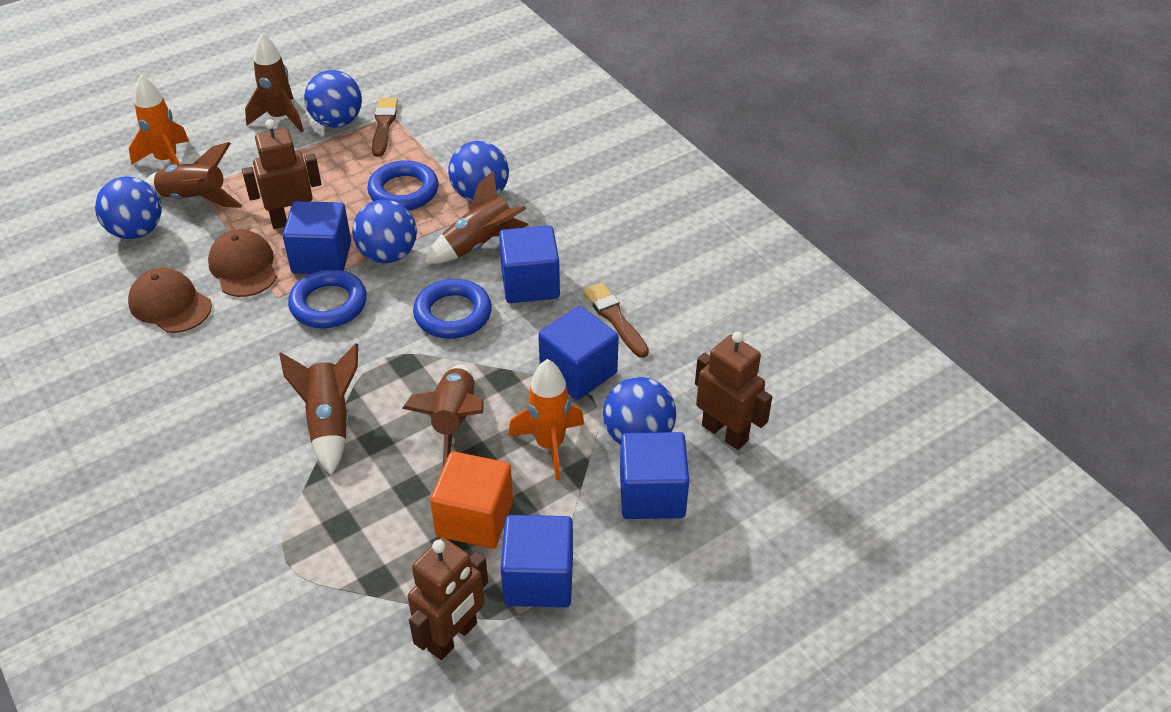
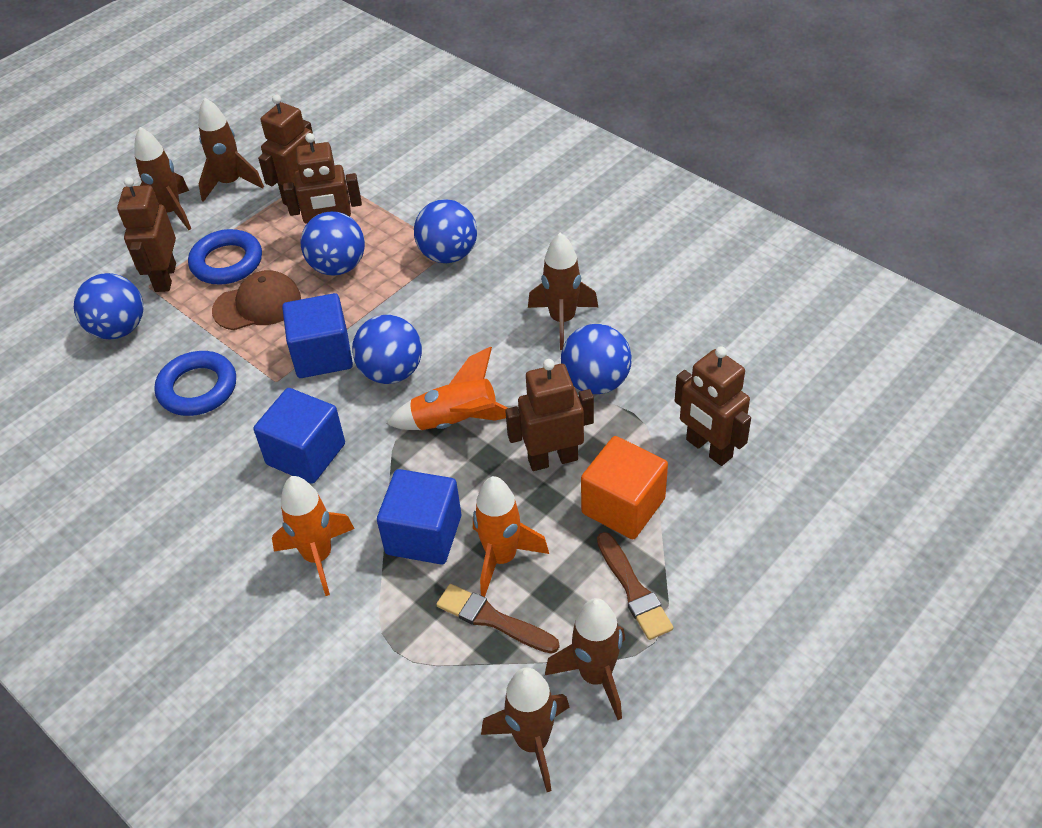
blue cube: [283,201,351,274] [499,225,560,303] [501,515,573,607] [538,306,619,400] [620,432,689,519] = 5 -> [253,388,345,484] [282,293,353,378] [377,469,461,564] = 3
blue ring: [288,269,367,328] [367,160,438,210] [413,279,492,339] = 3 -> [155,351,236,416] [188,229,262,285] = 2
brown cap: [128,268,212,333] [208,229,277,297] = 2 -> [212,270,301,330] = 1
brown robot: [242,119,321,229] [408,537,488,660] [695,332,772,450] = 3 -> [117,177,176,292] [258,94,315,205] [283,133,362,223] [505,359,594,471] [675,346,751,466] = 5
orange rocket: [129,75,189,165] [508,359,584,480] = 2 -> [272,476,355,596] [387,347,507,430] [473,476,549,597] = 3

